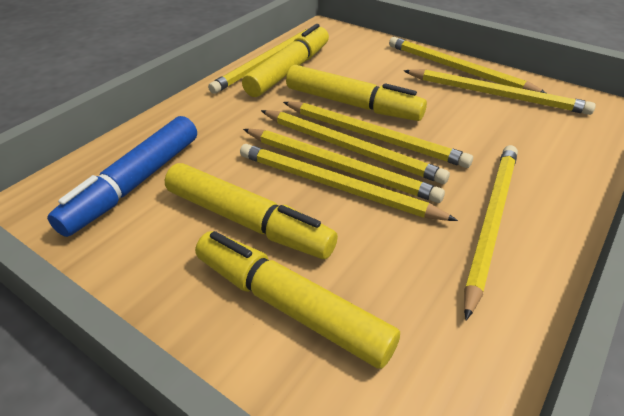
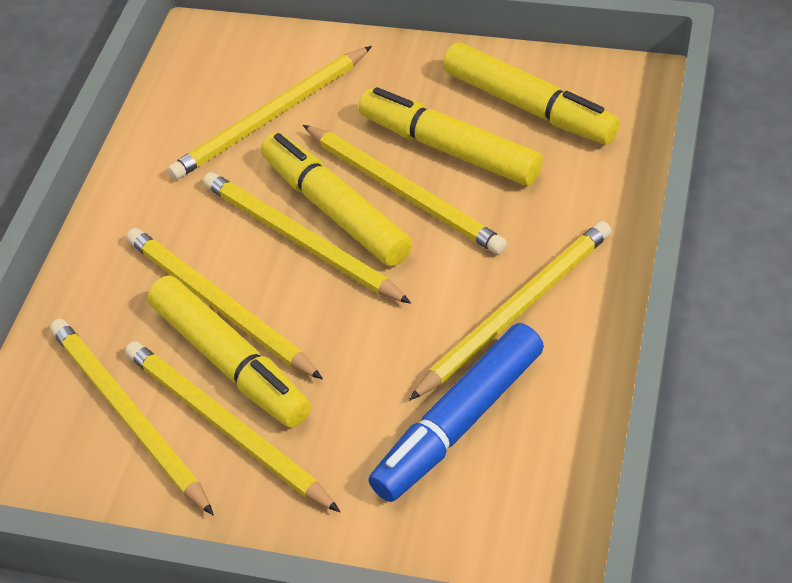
yellow pencil: [208,29,308,94] [240,144,458,221] [243,129,445,203] [261,110,450,184] [283,101,473,168] [389,37,546,93] [403,69,596,115] [464,145,518,321] = 8 -> [50,319,214,515] [125,341,340,512] [127,228,323,380] [168,46,372,180] [203,172,411,304] [303,125,507,254] [409,221,611,401] = 7

